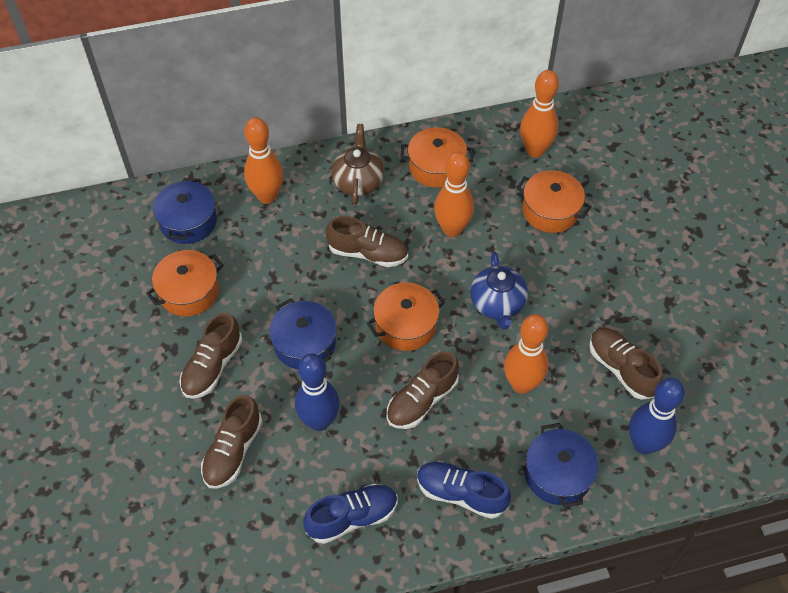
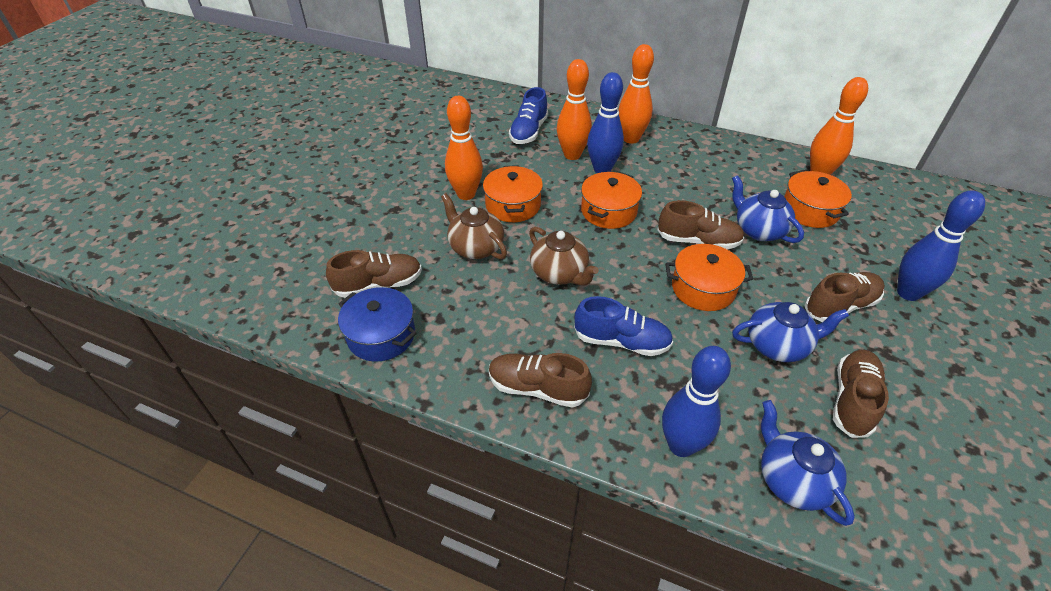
blue bowling pin: [295,353,340,431] [629,378,685,454] = 2 -> [587,72,624,173] [662,346,731,457] [897,190,985,301] = 3
blue pot: [153,178,217,244] [269,298,336,369] [525,423,599,507] = 3 -> [338,287,417,362] = 1
blue teapot: [471,252,528,329] = 1 -> [732,175,804,243] [732,302,849,362] [761,400,855,526] = 3
brown teapot: [331,124,384,205] = 1 -> [441,193,507,259] [529,227,599,286] = 2

